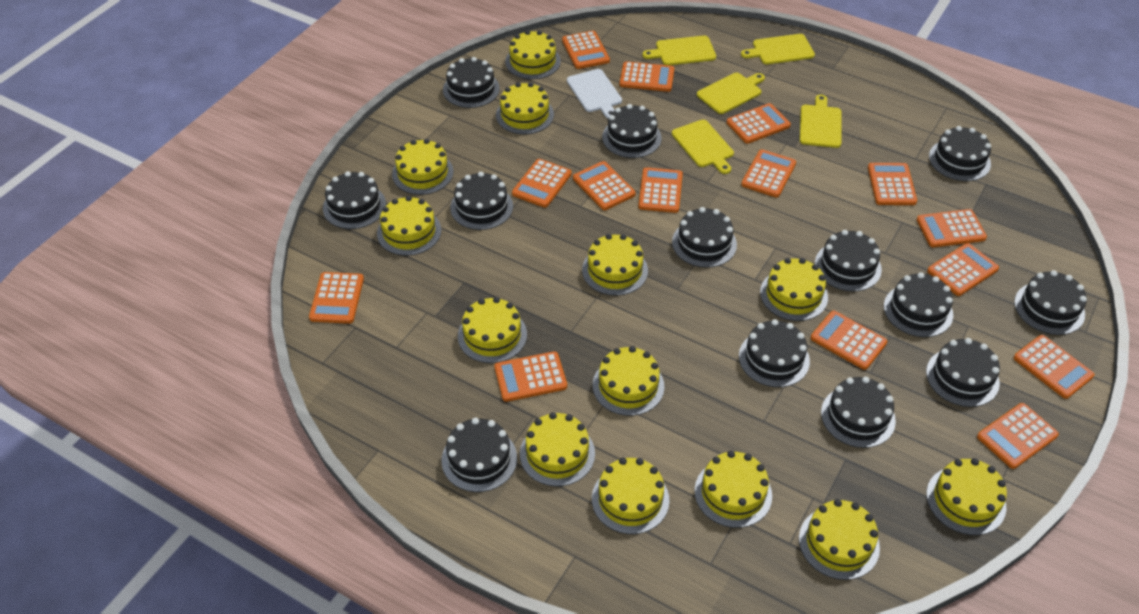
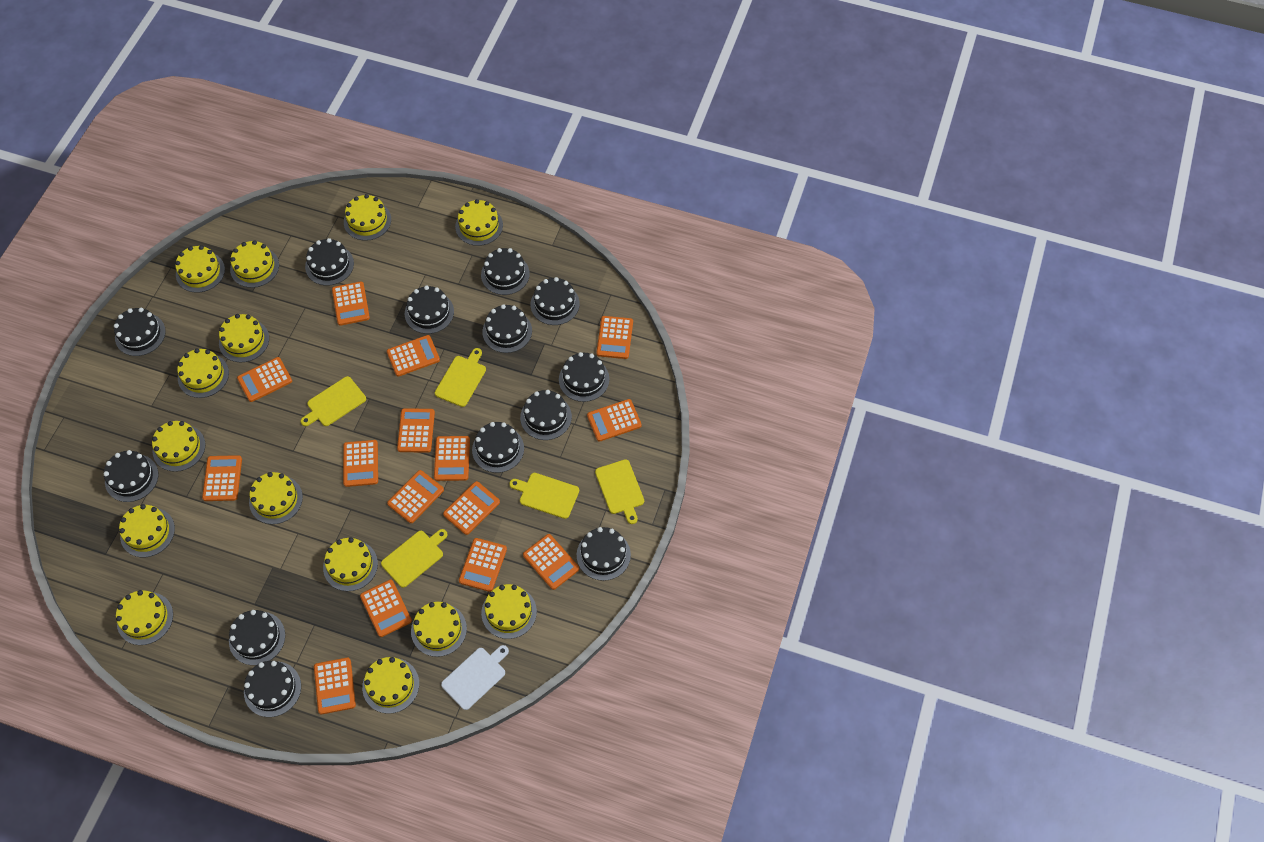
yellow cake: [377,196,441,256] [392,139,453,195] [458,297,527,363] [496,82,554,134] [505,30,561,79] [520,412,595,487] [582,234,648,296] [592,458,669,534] [593,346,664,416] [695,451,772,528] [760,258,828,321] [799,499,880,580] [926,458,1007,535] = 13 -> [116,590,173,645] [119,504,175,557] [152,421,205,472] [175,245,225,293] [177,348,229,398] [219,314,269,362] [230,240,279,288] [249,472,303,524] [323,537,378,591] [344,194,391,241] [362,657,419,714] [411,602,467,657] [455,199,503,246] [481,584,537,639] = 14

